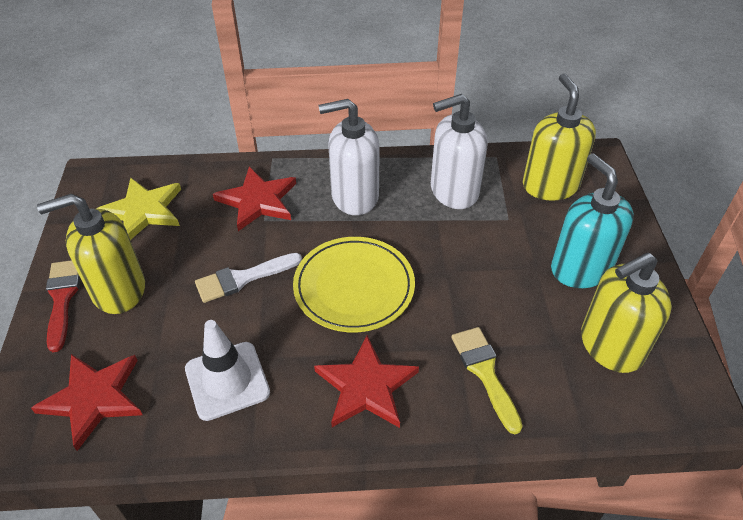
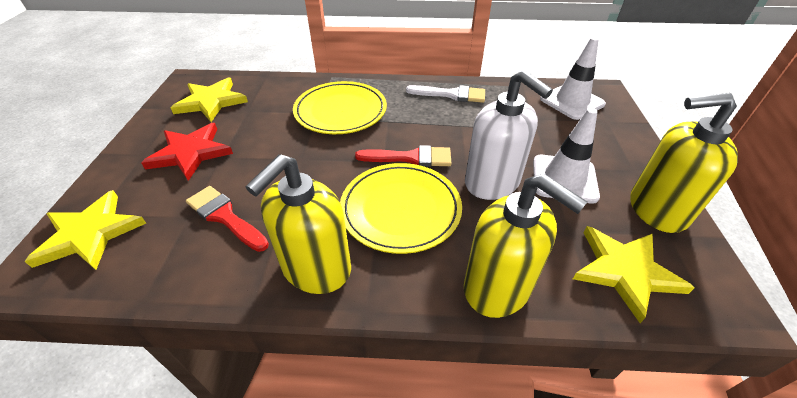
red brush: [46,260,80,352] = 1 -> [186,186,269,252] [355,145,452,167] = 2
red star: [31,354,143,451] [213,167,296,231] [314,335,419,428] = 3 -> [141,123,233,181] = 1
turquoise soap dispenser: [551,153,634,288] = 1 -> none = 0
white soap dispenser: [318,99,380,215] [431,94,488,209] = 2 -> [465,70,553,200] = 1
white traffic cone: [185,320,270,421] = 1 -> [533,108,600,204] [540,37,606,120] = 2
yellow brush: [452,327,523,434] = 1 -> none = 0
yellow plate: [293,237,415,332] = 1 -> [293,81,387,134] [340,163,462,254] = 2
yellow star: [97,178,181,240] = 1 -> [24,190,146,270] [170,78,248,122] [573,226,694,323] = 3

